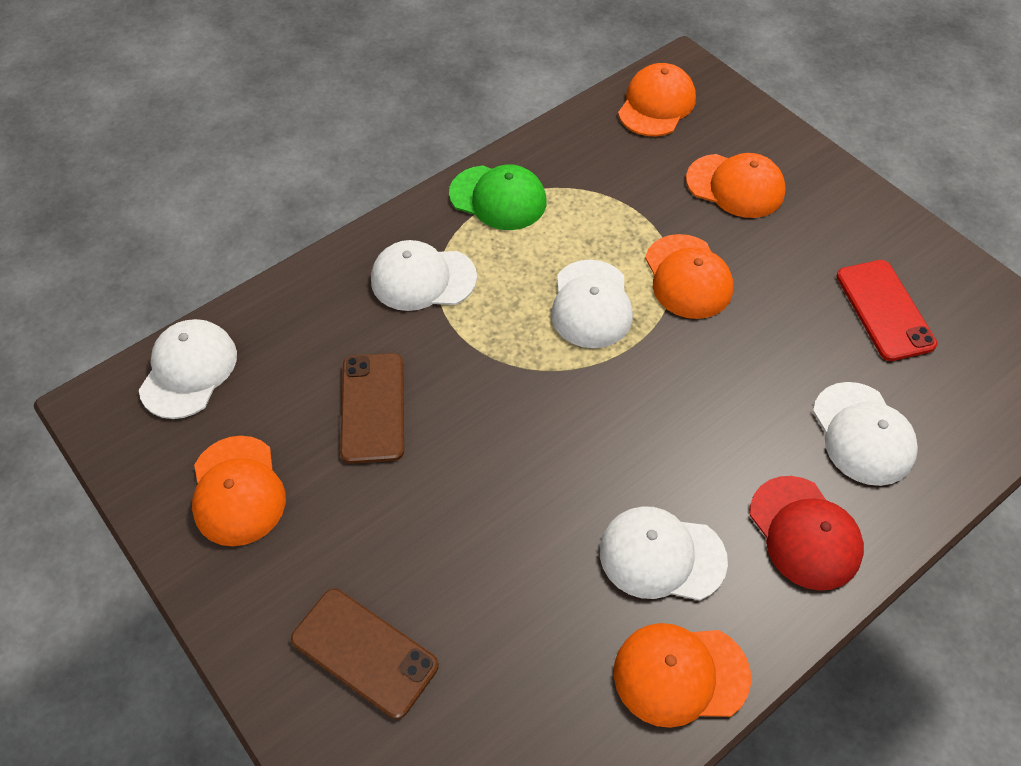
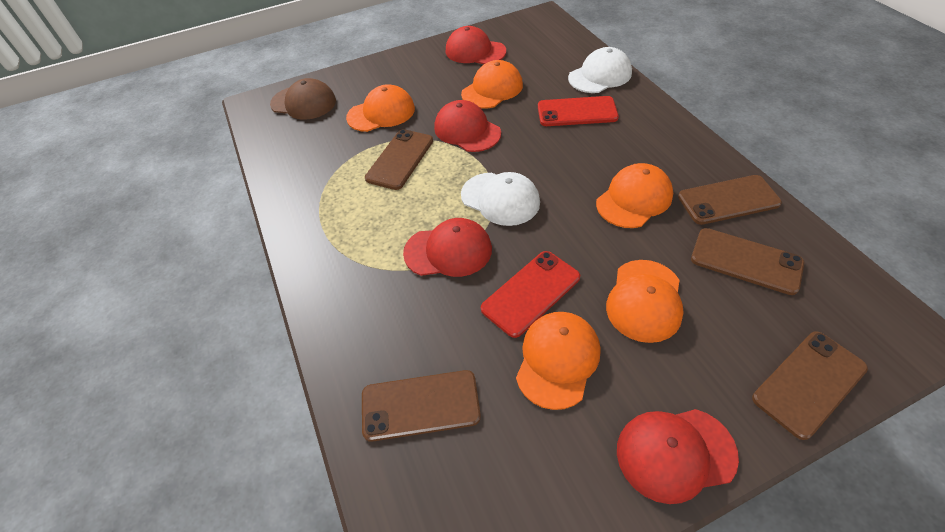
brown cap: none = 0 -> [270,78,336,120] = 1
brown phone: [291,589,439,719] [340,353,404,464] = 2 -> [362,370,481,442] [365,129,433,190] [678,175,782,225] [691,228,804,295] [752,331,868,440] = 5
green cap: [449,164,547,230] = 1 -> none = 0
red cap: [750,476,864,591] = 1 -> [403,218,492,277] [434,100,501,152] [446,26,506,64] [617,409,739,504] = 4
red phone: [836,260,937,361] = 1 -> [481,251,580,338] [538,96,619,126] = 2
white cap: [139,319,237,419] [371,240,477,311] [551,260,633,348] [600,506,728,600] [813,382,918,486] = 5 -> [461,172,540,226] [568,47,632,93] = 2

